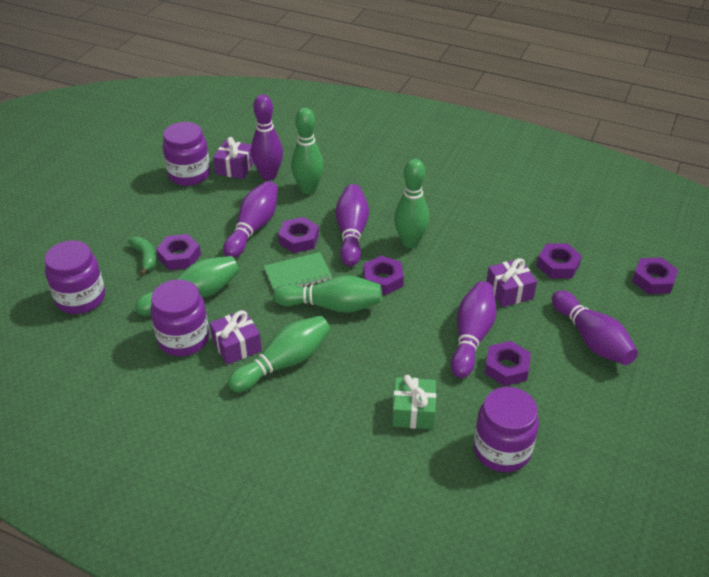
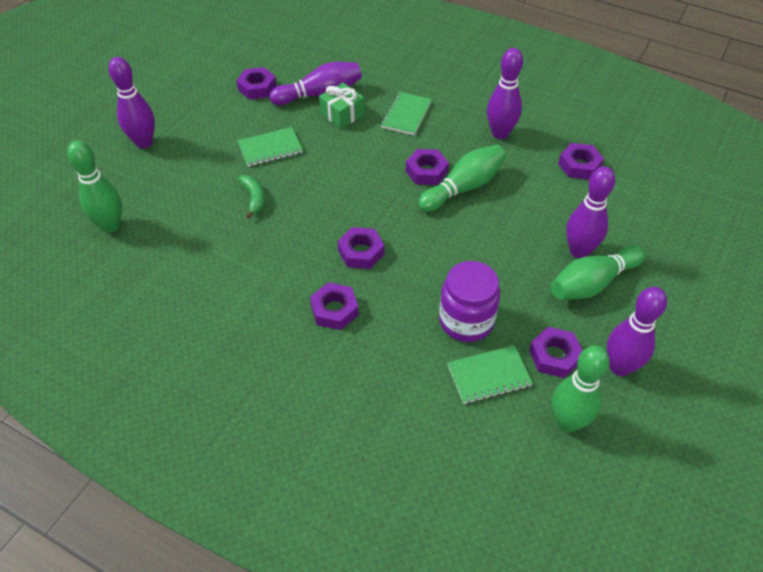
green bowling pin: [135,256,240,316] [228,316,330,392] [273,275,382,313] [291,108,324,194] [394,159,429,248] = 5 -> [67,140,122,233] [418,145,506,212] [551,245,646,299] [552,345,610,433] = 4
green notebook: [264,252,332,291] = 1 -> [237,127,303,166] [381,92,432,135] [448,345,533,404] = 3
purple gift: [210,310,262,365] [213,137,254,179] [486,258,537,307] = 3 -> none = 0
purple jar: [44,240,105,314] [150,279,209,356] [163,122,210,186] [473,387,539,472] = 4 -> [439,261,500,342] = 1

